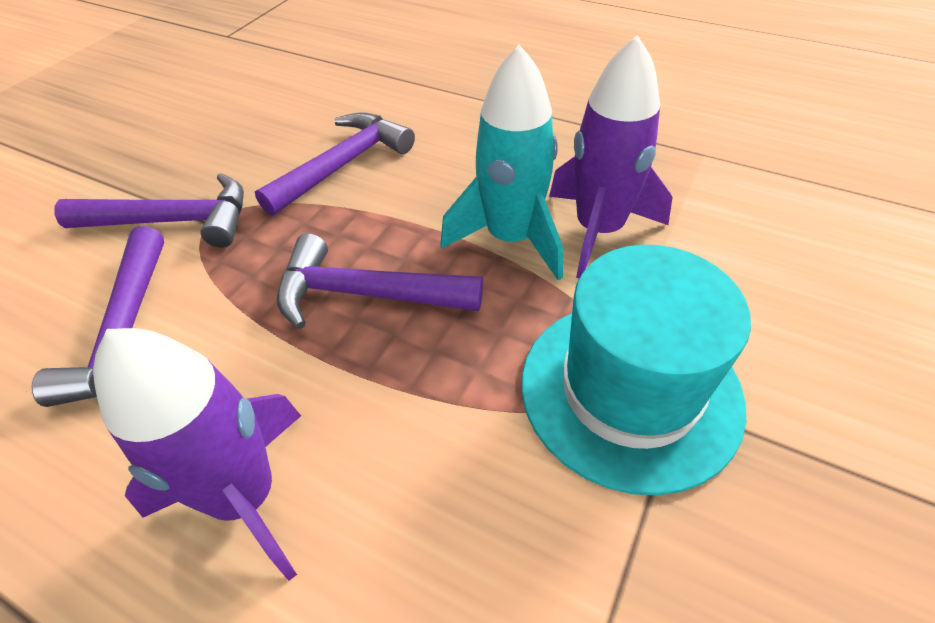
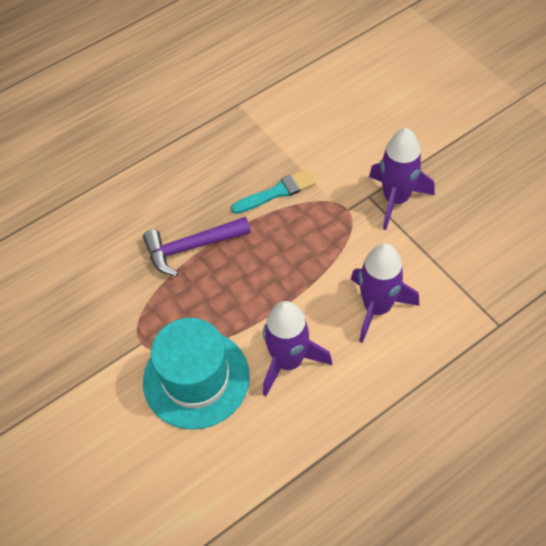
purple hammer: [32,226,164,407] [54,173,244,248] [255,112,415,216] [277,234,483,329] = 4 -> [143,217,251,276] = 1
purple rocket: [93,328,301,581] [549,35,673,278] = 2 -> [263,301,332,396] [351,243,419,343] [369,128,434,230] = 3
turquoise brush: none = 0 -> [231,169,316,214] = 1
turquoise rocket: [440,45,563,280] = 1 -> none = 0

